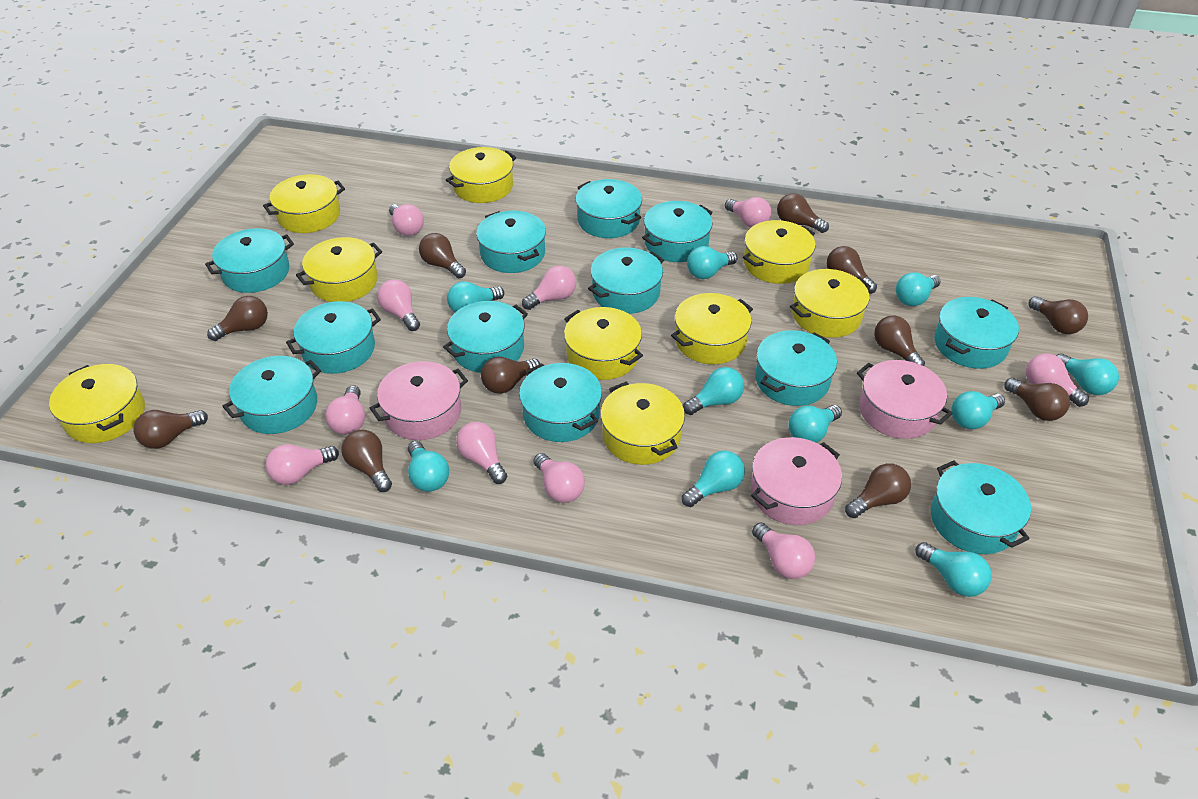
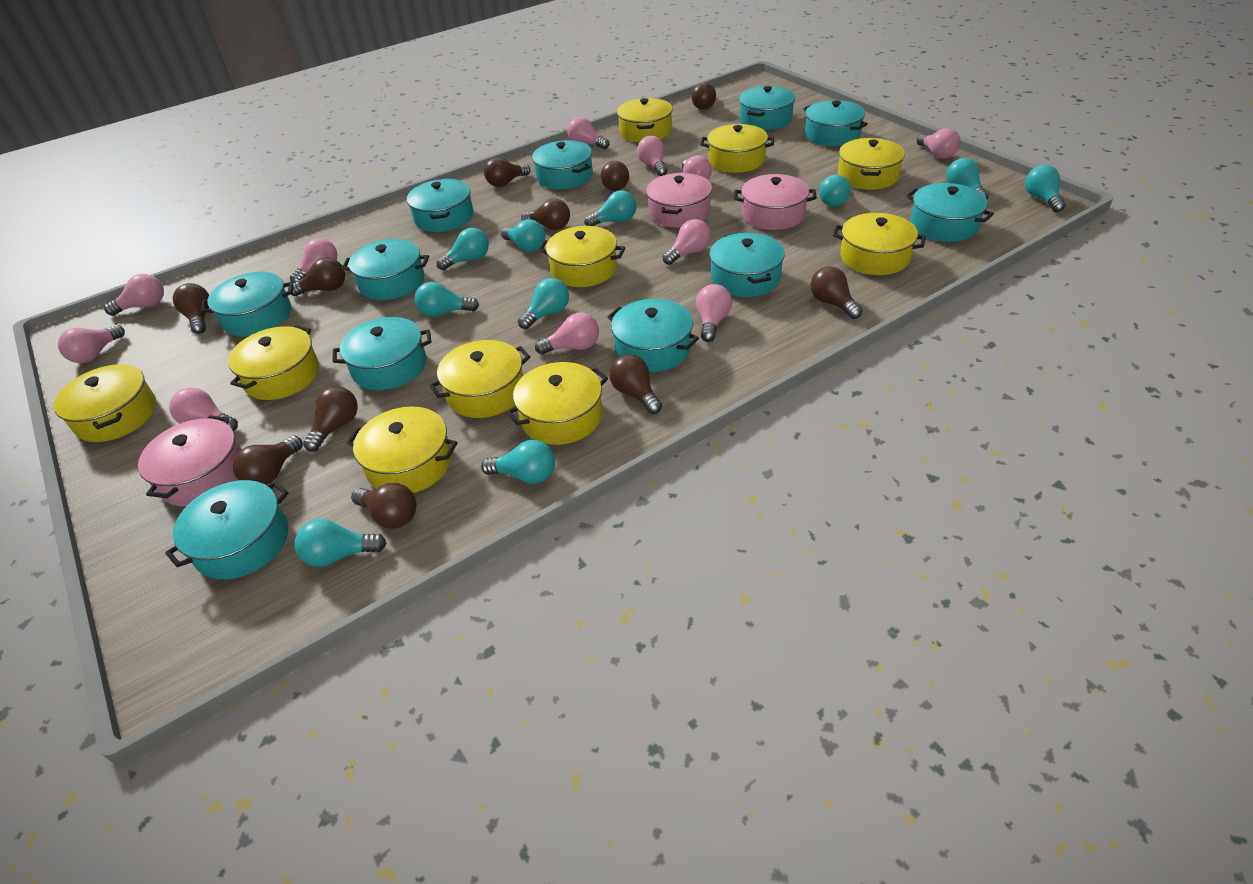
pink light bulb: [266,444,339,485] [325,385,365,435] [377,279,420,331] [389,204,424,236] [456,422,507,484] [522,266,576,310] [533,453,585,503] [725,197,771,228] [752,523,815,579] [1026,353,1089,407] = 10 -> [58,325,125,363] [104,274,164,316] [169,387,238,431] [290,238,337,283] [535,312,599,355] [567,117,609,149] [637,136,667,176] [663,219,711,265] [682,155,712,180] [696,284,732,342] [917,128,961,159] = 11
turquoise pot: [205,228,294,293] [222,356,321,434] [286,301,381,374] [443,301,528,373] [476,211,546,273] [519,363,602,442] [575,179,642,238] [588,247,664,314] [642,201,713,262] [755,330,837,406] [931,461,1031,554] [934,297,1019,369] = 12 -> [165,480,288,580] [201,272,293,337] [333,317,431,390] [342,239,429,300] [407,179,473,232] [532,140,593,189] [607,299,699,372] [710,233,785,297] [739,86,795,130] [803,100,868,147] [906,183,994,242] = 11
yellow pot: [49,364,145,443] [263,174,345,233] [296,237,382,302] [446,147,516,203] [564,307,643,380] [600,382,685,465] [671,293,753,364] [743,220,816,284] [790,269,871,338] = 9 -> [53,364,156,442] [228,325,319,400] [347,406,457,493] [429,340,531,418] [506,362,608,445] [539,226,625,287] [617,98,673,142] [701,124,774,173] [833,213,926,275] [838,138,905,190] = 10

